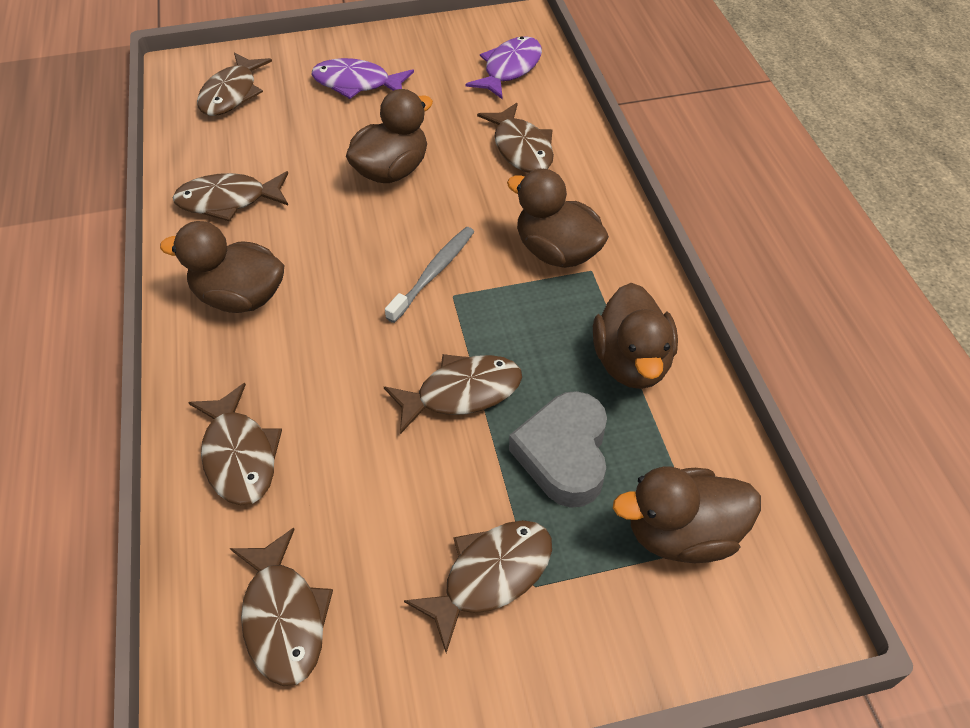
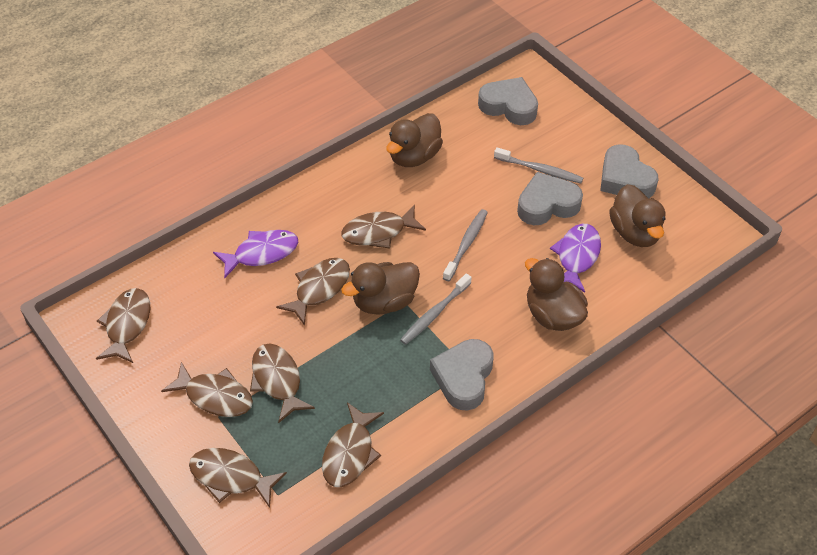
brown duck: [160,221,284,313] [346,89,433,183] [507,169,609,268] [593,283,678,389] [613,466,761,563] = 5 -> [341,262,420,315] [386,113,443,167] [525,258,588,331] [609,184,665,247] = 4
grey heart: [509,391,607,508] = 1 -> [430,339,493,411] [478,77,538,125] [517,172,583,225] [600,145,658,199] = 4
grey toothbrush: [385,227,474,323] = 1 -> [400,274,472,345] [443,209,488,281] [494,147,583,183] = 3

